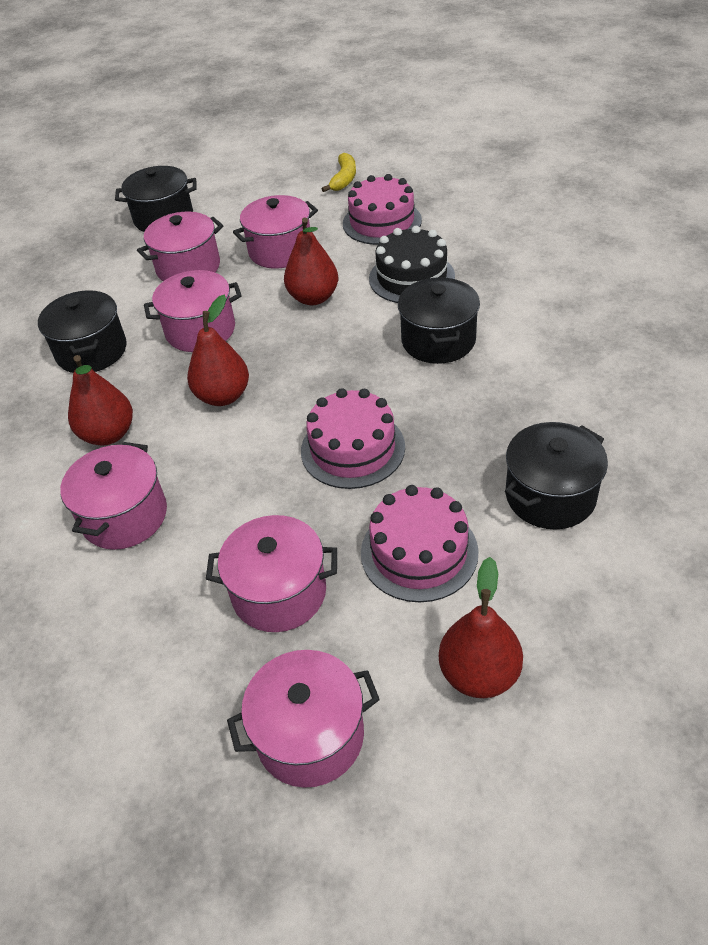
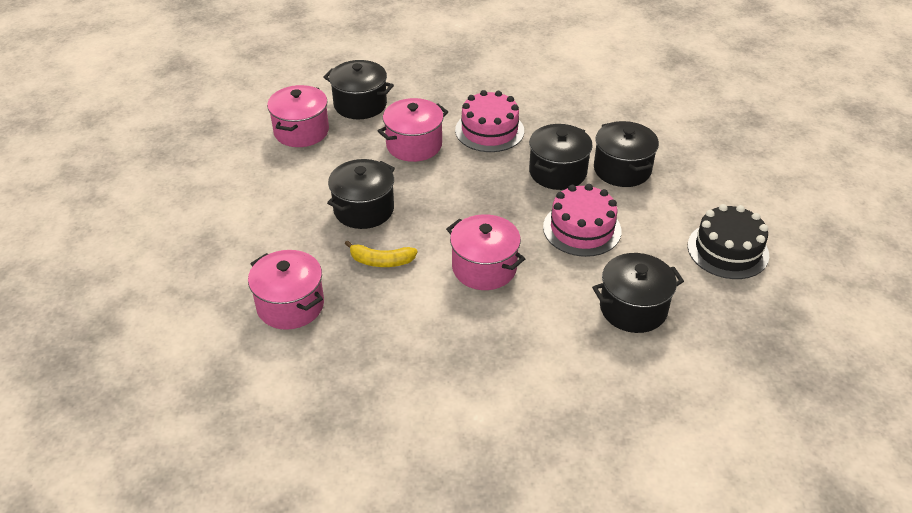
black pot: [38,290,126,373] [115,166,197,232] [398,277,480,364] [505,422,608,529] = 4 -> [323,60,394,119] [327,159,395,229] [529,124,593,190] [592,253,684,333] [594,121,659,187] = 5
pink cake: [301,388,405,489] [343,174,422,245] [361,485,479,602] = 3 -> [455,90,524,152] [543,184,621,257] = 2
pink pot: [60,442,167,550] [137,212,224,281] [144,270,242,352] [206,515,337,632] [227,650,380,788] [233,195,318,269] = 6 -> [248,250,324,330] [267,85,329,147] [378,98,448,162] [446,214,525,290] = 4
red pear: [68,355,133,446] [187,295,249,406] [284,217,338,305] [439,557,523,698] = 4 -> none = 0

